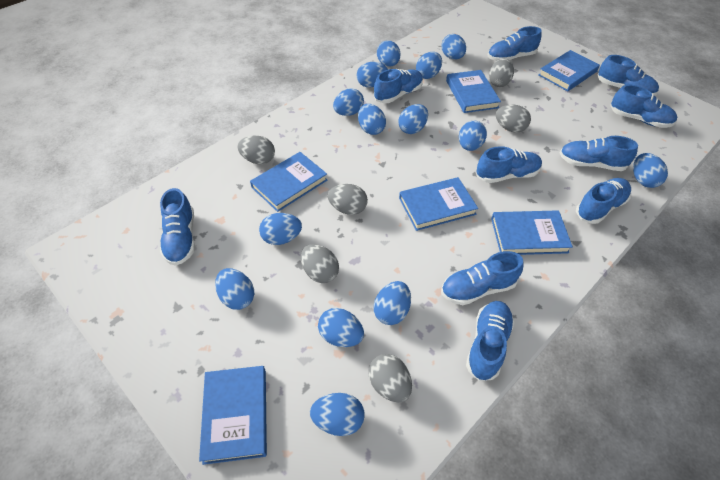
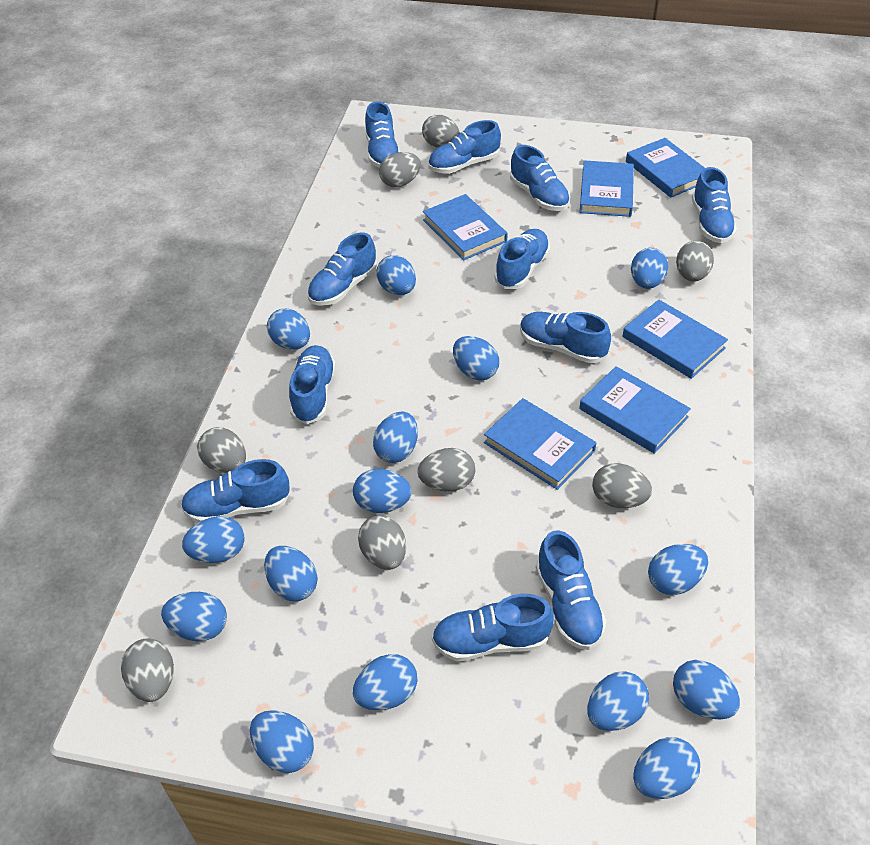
blue egg: [215,268,254,310] [259,213,302,245] [310,393,364,436] [318,308,364,347] [333,88,364,116] [357,62,388,88] [358,104,386,135] [374,281,411,325] [377,40,400,67] [398,104,428,134] [416,52,442,79] [441,34,466,60] [459,120,487,151] [633,153,668,188] = 14 -> [161,592,227,641] [182,516,245,563] [250,710,314,773] [264,546,318,601] [267,308,310,350] [353,469,412,513] [353,654,418,710] [373,411,418,463] [376,255,416,295] [453,336,499,381] [587,671,649,731] [631,248,668,289] [633,737,700,799] [648,544,708,595] [673,660,740,719] = 15
blue shoe: [160,188,195,266] [374,69,423,103] [441,251,524,305] [466,301,514,381] [477,146,542,183] [488,26,542,61] [560,136,638,171] [576,178,631,224] [598,55,659,96] [610,85,677,128] = 10 -> [181,459,290,523] [289,345,336,424] [308,233,377,305] [365,101,400,168] [428,120,501,174] [432,594,554,661] [494,229,550,289] [510,145,570,211] [520,312,611,363] [536,530,607,650] [692,167,737,243] = 11
grey egg: [237,136,275,164] [301,244,339,283] [328,184,368,215] [368,354,412,402] [489,59,514,87] [496,105,531,133] = 6 -> [121,638,174,702] [197,427,246,473] [358,515,406,570] [379,152,421,187] [418,448,475,492] [422,115,460,148] [592,463,652,508] [676,241,714,282] = 8

